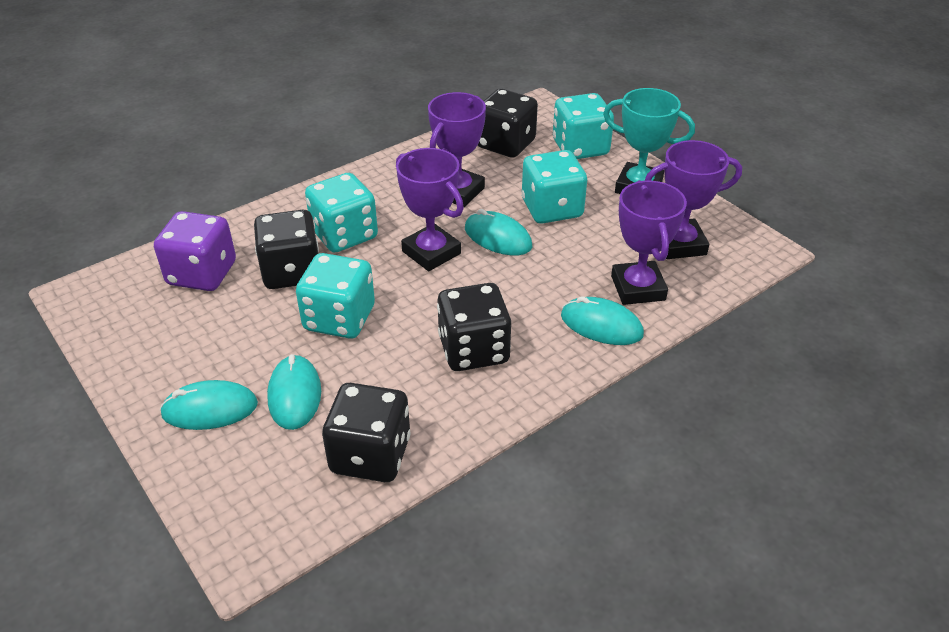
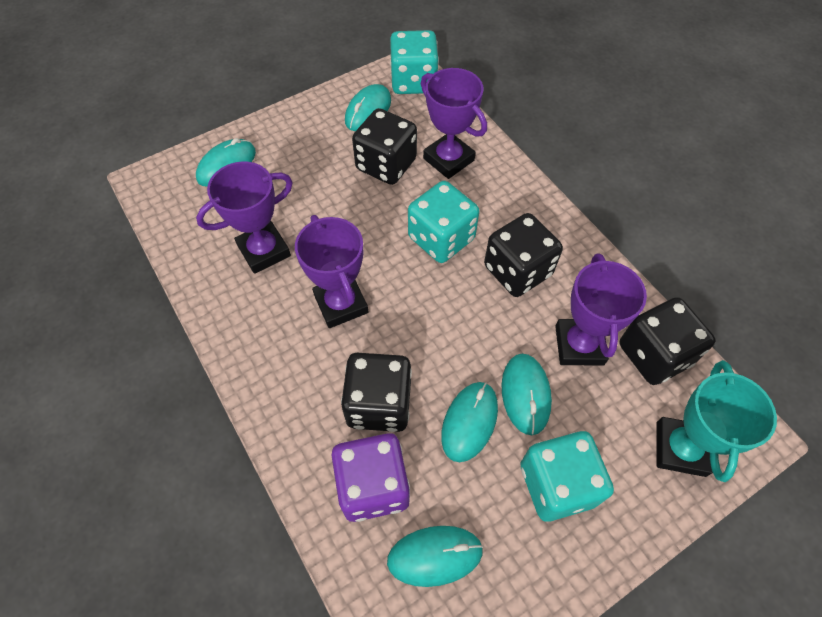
turquoise dice: [296,253,375,339] [305,173,378,253] [522,150,587,224] [553,93,614,159] = 4 -> [390,30,439,94] [408,181,480,263] [521,431,614,522] = 3
turquoise mouse: [160,380,258,430] [267,354,321,430] [465,209,532,256] [561,296,644,345] = 4 -> [196,138,256,187] [345,84,391,131] [387,526,483,587] [441,382,498,462] [502,354,552,435] = 5

